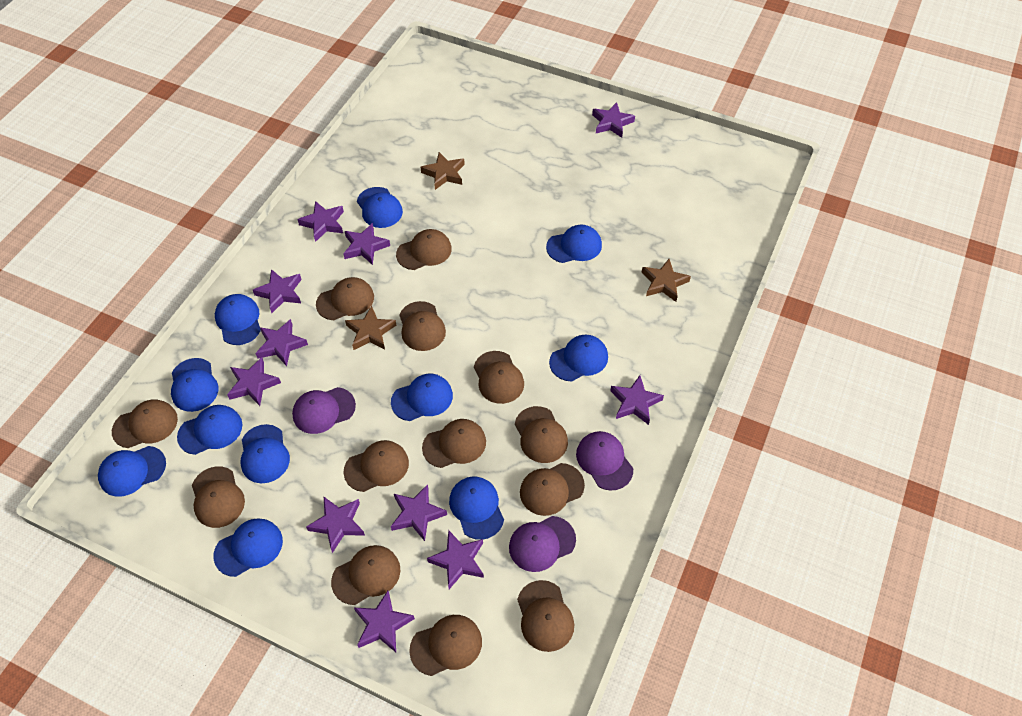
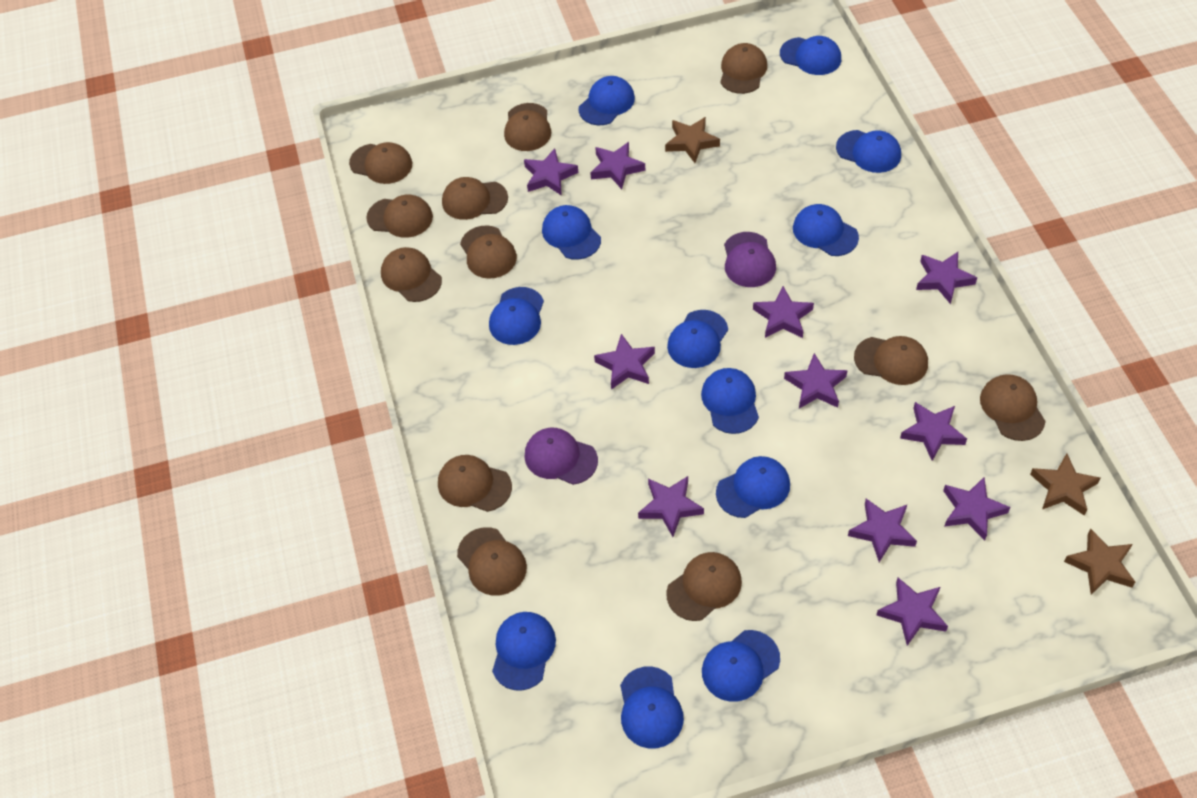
blue cap: [98,446,166,497] [171,358,218,412] [177,405,242,455] [213,519,283,577] [215,294,261,345] [240,424,290,483] [357,187,403,228] [391,374,453,421] [449,477,504,540] [546,225,602,263] [549,335,608,382] = 11 -> [489,287,544,345] [492,612,556,691] [542,205,601,260] [579,76,635,125] [620,666,684,749] [667,310,728,368] [701,368,759,434] [702,630,780,702] [716,456,790,518] [780,36,841,75] [793,204,859,256] [836,130,901,173] = 12
brown cap: [112,399,178,448] [192,466,245,528] [316,277,374,320] [331,545,400,605] [343,440,409,492] [396,229,452,270] [399,301,446,351] [409,615,482,676] [422,419,486,468] [474,351,524,404] [515,406,568,463] [517,580,574,652] [520,463,585,516] = 13 -> [349,142,412,184] [366,195,433,238] [381,247,442,302] [438,455,512,512] [442,177,508,220] [457,527,527,596] [460,225,517,279] [504,103,551,151] [666,552,742,621] [720,43,767,94] [854,336,928,385] [980,374,1046,441] = 12
purple cap: [292,387,356,434] [509,516,576,572] [576,431,633,491] = 3 -> [525,428,598,485] [724,232,776,287] = 2

